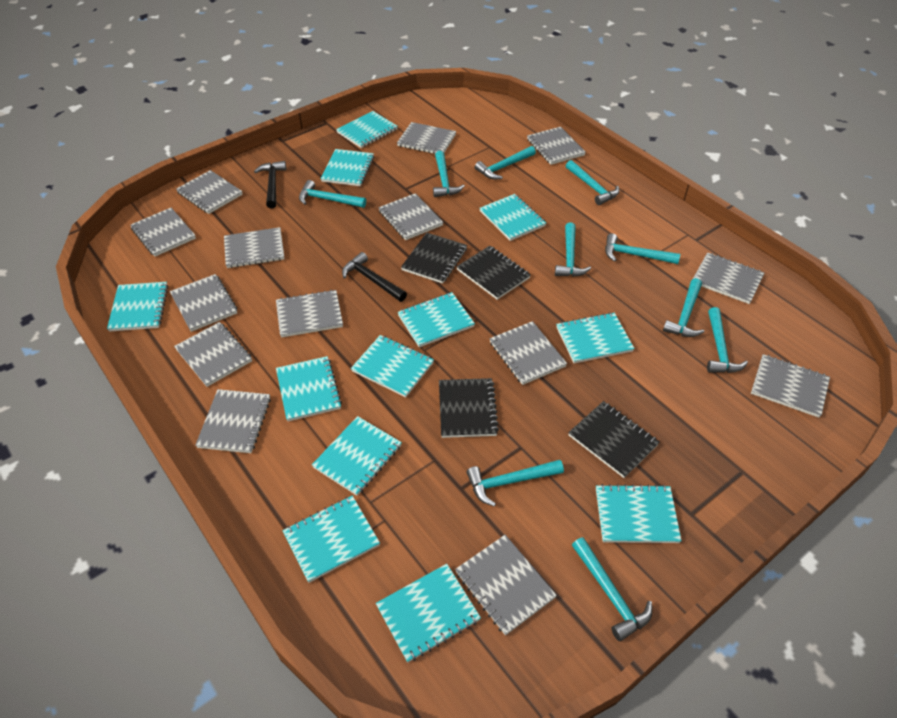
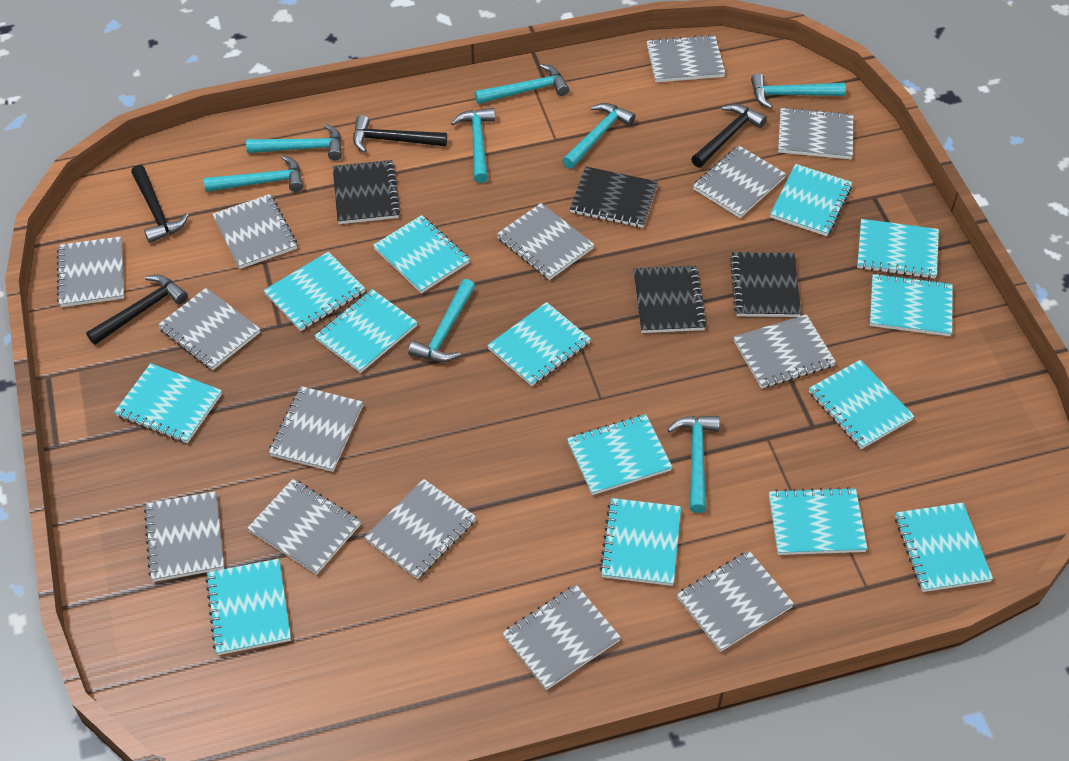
black hammer: [254,161,286,209] [342,252,407,302] = 2 -> [86,275,188,345] [131,165,189,243] [353,115,447,153] [691,104,767,168] = 4
turquoise hammer: [299,180,366,208] [433,151,464,197] [467,460,564,507] [475,146,536,179] [555,222,591,277] [566,160,619,205] [572,537,652,641] [605,233,680,264] [663,278,704,337] [707,307,748,373] = 10 -> [204,155,303,192] [246,124,342,161] [408,279,475,362] [451,108,495,183] [475,64,569,104] [562,103,636,169] [667,416,720,513] [751,73,846,109] = 8
turquoise notebook: [107,282,168,332] [276,356,342,421] [283,496,380,583] [312,416,402,496] [321,149,374,186] [336,111,398,148] [351,335,434,397] [376,564,481,663] [398,292,475,347] [479,194,546,241] [556,312,635,363] [596,484,682,543] = 12 -> [114,363,222,443] [206,559,291,655] [263,252,365,331] [315,289,418,373] [373,215,470,293] [487,302,591,386] [567,414,672,495] [599,498,681,586] [769,487,867,555] [770,164,852,236] [809,360,915,449] [857,219,939,279] [870,273,953,336] [895,503,993,592] = 14

